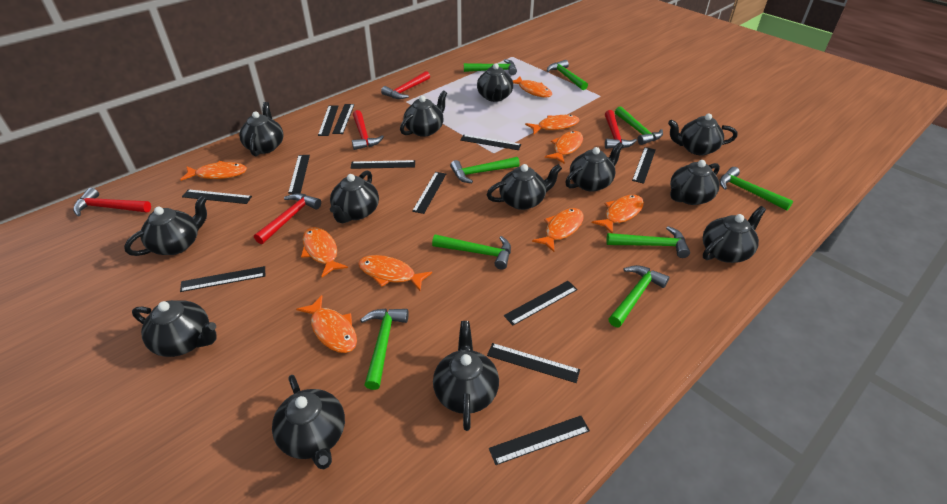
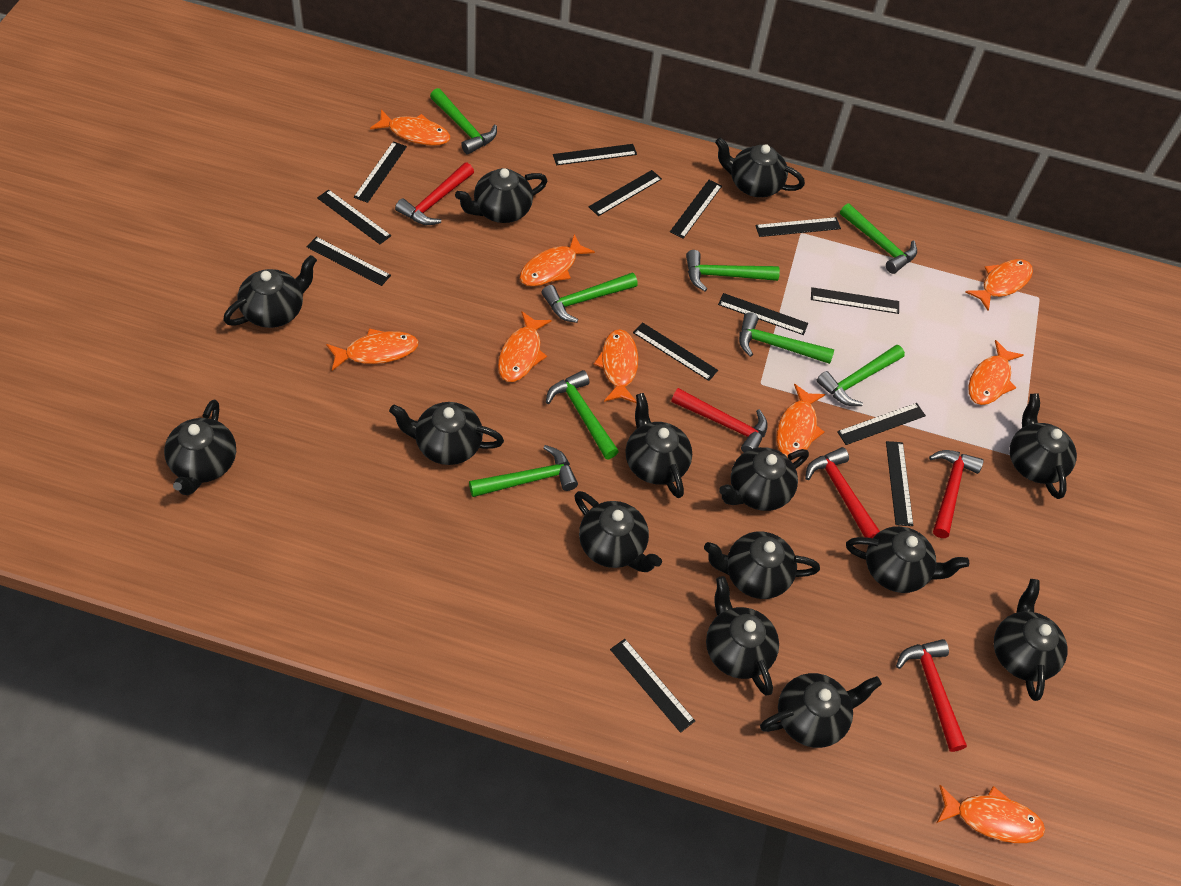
black ruler: [180,266,265,292] [182,189,252,204] [288,155,310,194] [318,106,338,136] [332,104,354,134] [350,160,415,169] [412,172,446,214] [460,134,521,150] [487,343,580,383] [489,416,590,465] [504,281,578,325] [632,147,656,184] = 12 -> [306,237,391,286] [317,189,391,244] [354,141,407,203] [553,144,637,165] [588,170,662,216] [610,639,695,733] [633,322,718,381] [670,180,722,239] [718,293,808,335] [755,217,841,237] [811,287,899,314] [837,403,926,445] [886,441,913,526] = 13
black teapot: [124,195,207,256] [132,300,217,357] [239,102,283,156] [272,375,345,469] [330,170,379,223] [400,90,447,137] [433,321,499,431] [477,63,513,102] [487,164,562,210] [565,142,624,192] [668,113,737,155] [670,160,720,205] [703,206,766,263] = 13 -> [164,399,236,495] [223,255,317,328] [389,402,504,465] [455,168,547,223] [574,491,662,572] [626,393,692,498] [704,531,820,599] [706,576,779,696] [715,138,805,197] [719,447,809,511] [760,673,882,748] [846,526,969,593] [994,579,1068,701] [1010,394,1077,499] = 14
green hammer: [360,308,409,390] [432,234,511,270] [450,157,520,183] [464,59,517,75] [547,60,588,90] [606,226,690,258] [608,265,669,327] [615,106,663,145] [719,167,793,210] = 9 -> [430,88,497,155] [469,445,578,497] [542,273,638,323] [546,370,619,459] [686,250,780,291] [739,312,834,364] [816,345,905,406] [840,203,917,274] = 8

